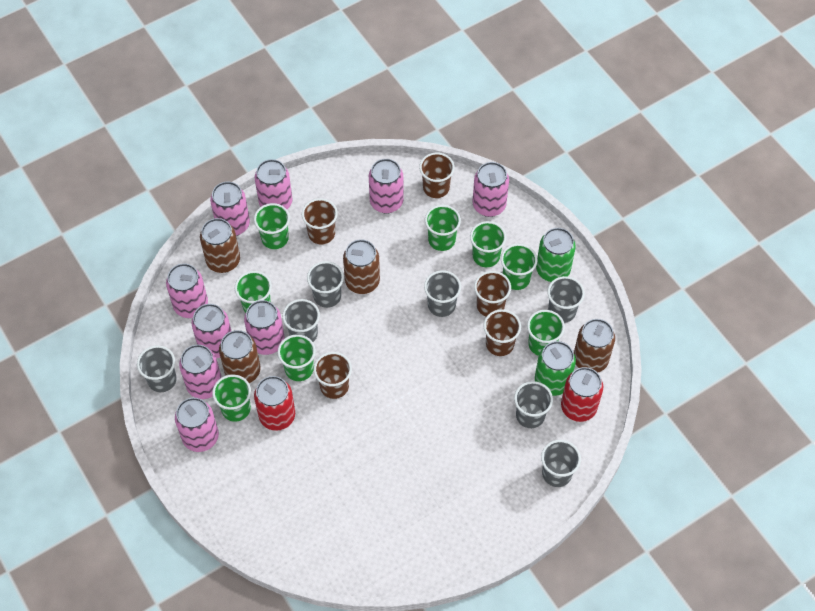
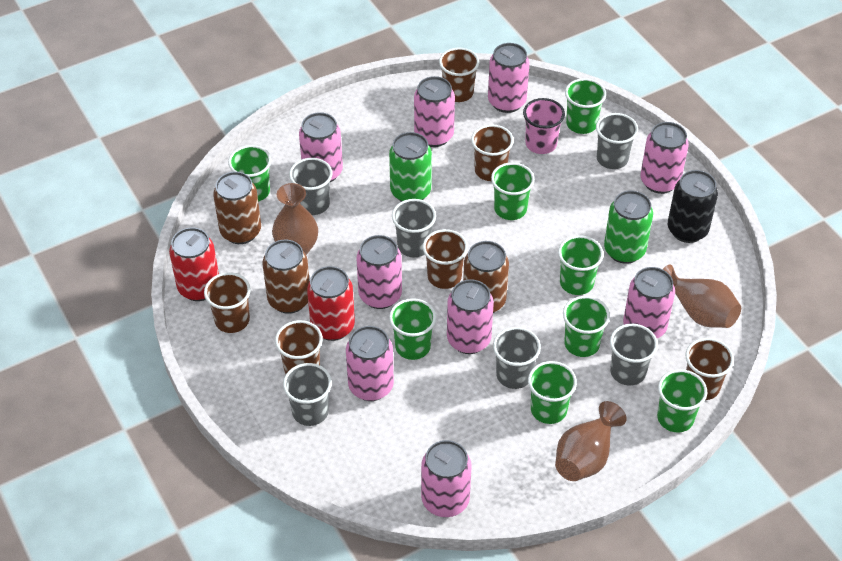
black can: none = 0 -> [668,170,718,243] = 1
brown can: [200,218,240,273] [219,330,261,383] [343,239,380,294] [574,319,615,373] = 4 -> [213,172,261,244] [263,239,310,314] [463,241,509,313] = 3
brown cup: [302,198,338,244] [314,352,352,399] [419,153,455,198] [474,271,511,317] [483,309,521,356] = 5 -> [204,272,251,333] [275,320,323,374] [423,229,468,289] [439,48,479,102] [471,124,514,181] [686,338,734,400] = 6
brown vase: none = 0 -> [272,183,318,255] [555,401,626,481] [663,265,741,328] = 3
grey cup: [137,345,177,392] [282,299,320,342] [307,261,344,308] [424,270,461,317] [514,381,553,428] [541,440,581,487] [547,276,585,323] = 7 -> [283,363,332,426] [289,158,332,215] [392,199,436,258] [493,327,541,389] [596,113,638,169] [610,324,658,386] = 6
pink cup: none = 0 -> [523,98,565,154] = 1

